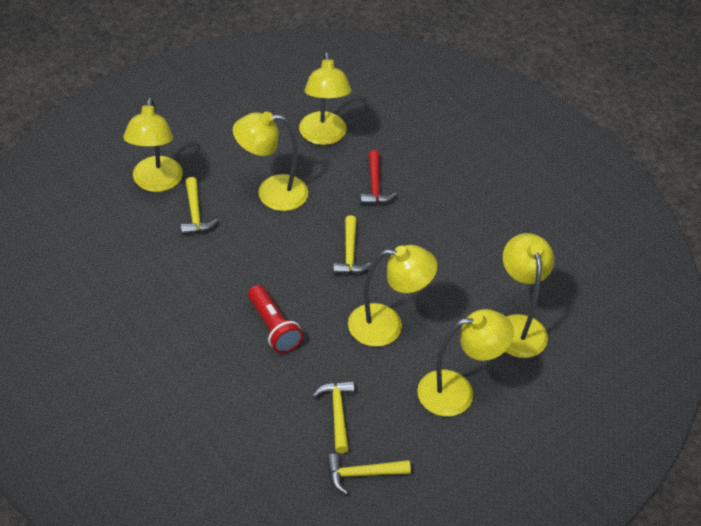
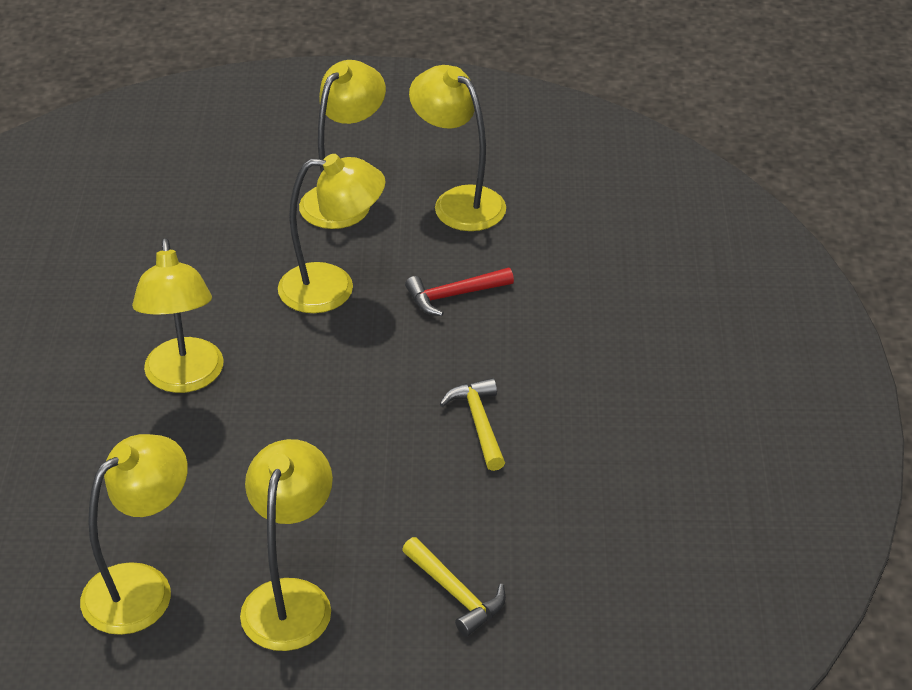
red flashlight: [248,285,303,353] = 1 -> none = 0
yellow hammer: [181,177,219,235] [312,381,354,453] [327,454,411,495] [333,215,372,274] = 4 -> [402,537,506,637] [440,378,505,471] = 2

